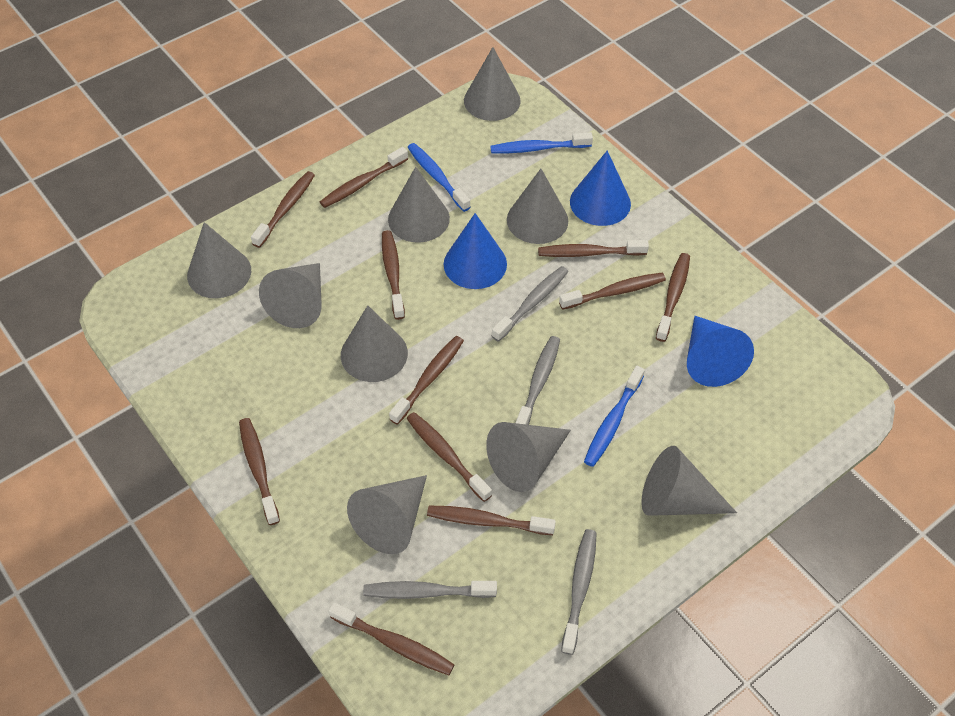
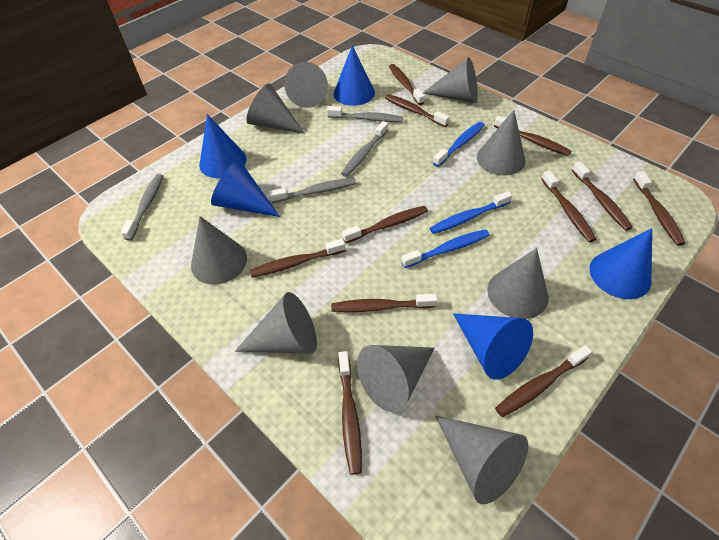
blue cone: [443,213,507,289] [570,150,631,226] [687,316,754,387] = 3 -> [199,114,247,178] [211,160,280,217] [334,45,375,106] [453,313,533,380] [589,228,652,299] = 5

